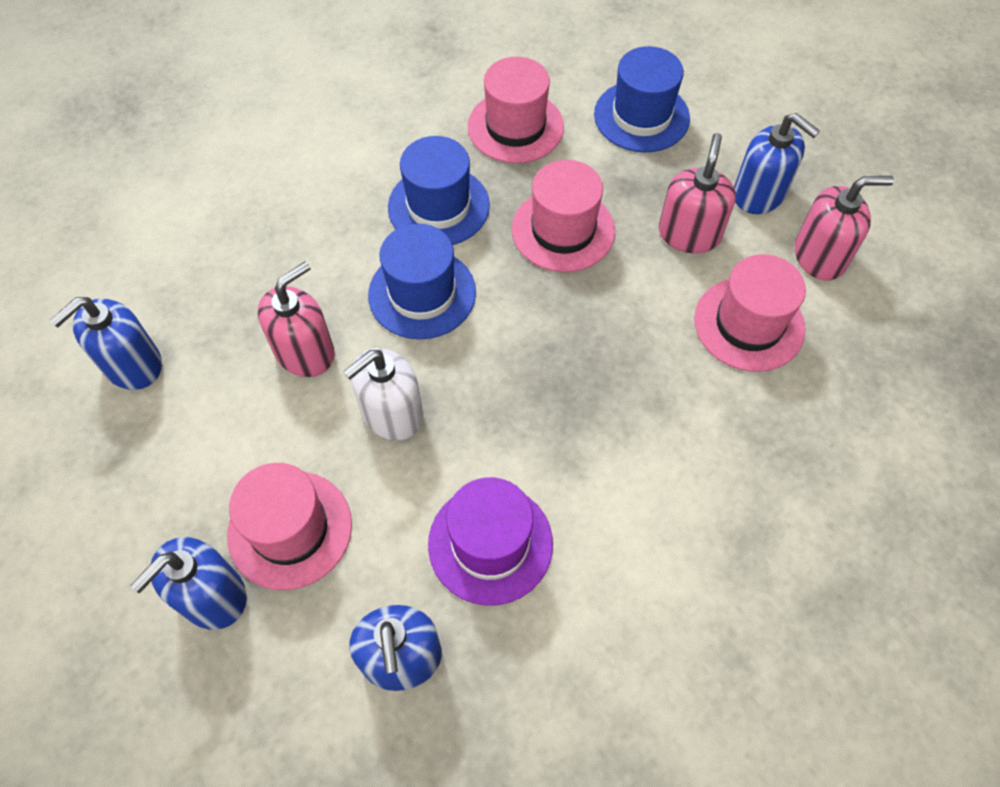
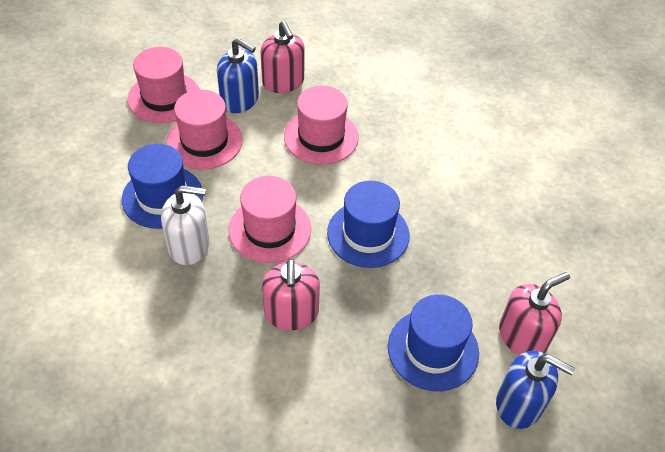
blue soap dispenser: [50,297,162,390] [131,537,247,630] [349,605,442,691] [734,113,820,214] = 4 -> [217,38,259,113] [496,351,575,429] = 2
purple hat: [428,477,553,606] = 1 -> none = 0

